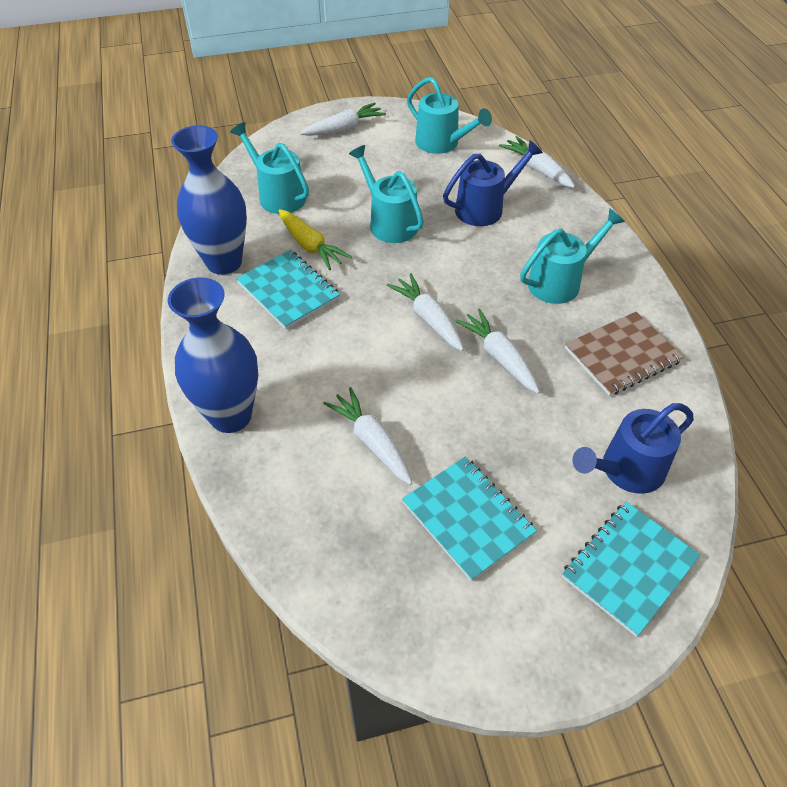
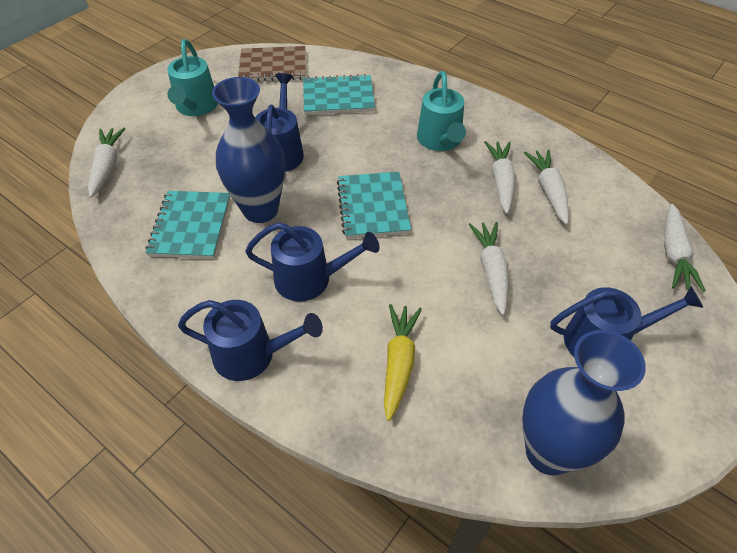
blue watering can: [443,140,543,226] [572,403,694,494] = 2 -> [178,300,323,381] [245,222,379,301] [255,73,304,172] [550,286,703,357] = 4
turquoise watering can: [230,122,309,214] [349,145,424,243] [407,77,492,154] [520,208,625,304] = 4 -> [167,39,218,116] [417,71,466,151] = 2

